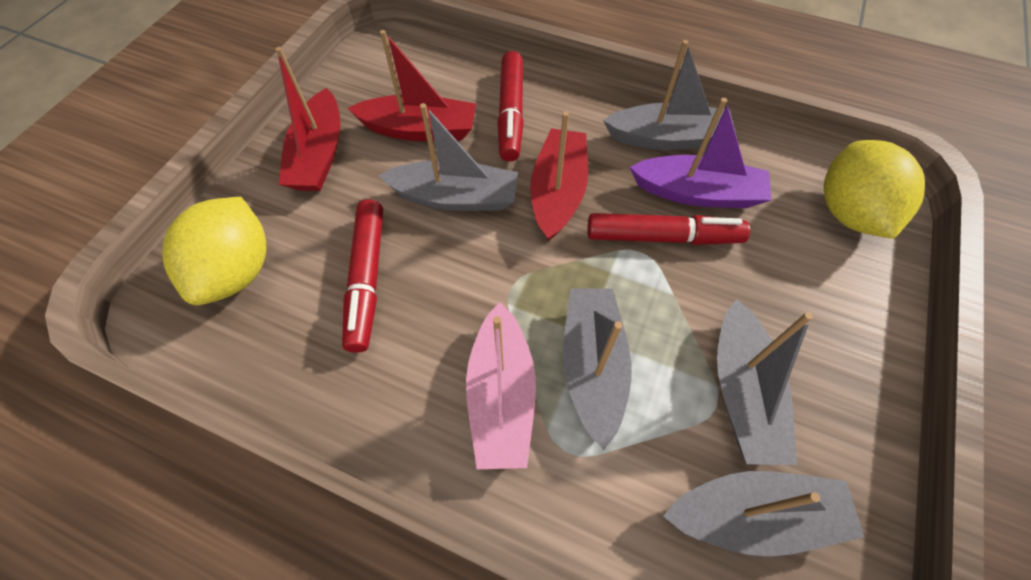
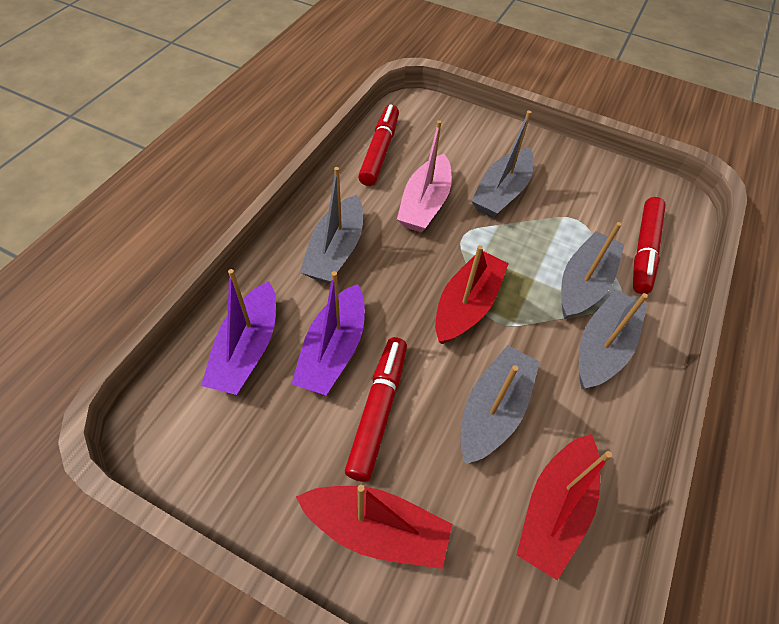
purple boat: [630,98,771,208] = 1 -> [201,269,276,395] [291,271,365,395] = 2
yellow lemon: [163,197,266,305] [824,140,925,239] = 2 -> none = 0

